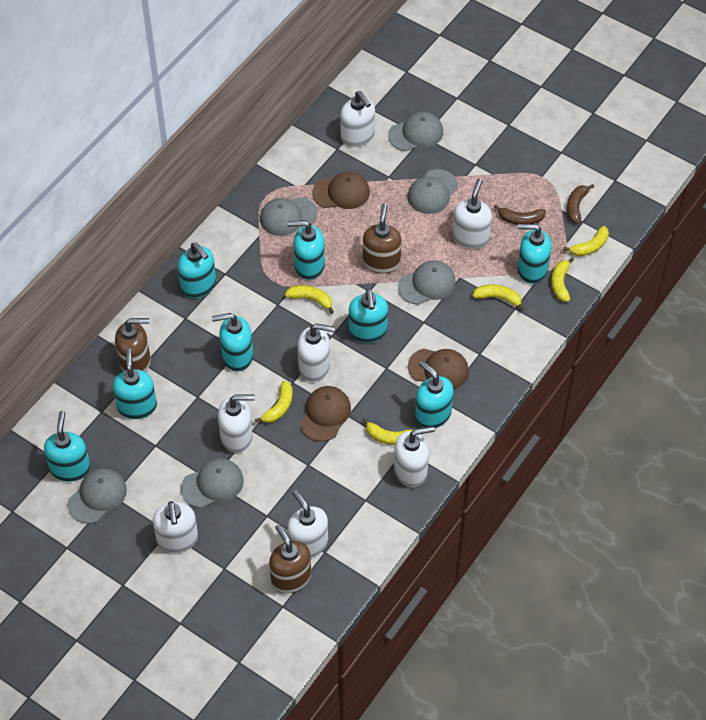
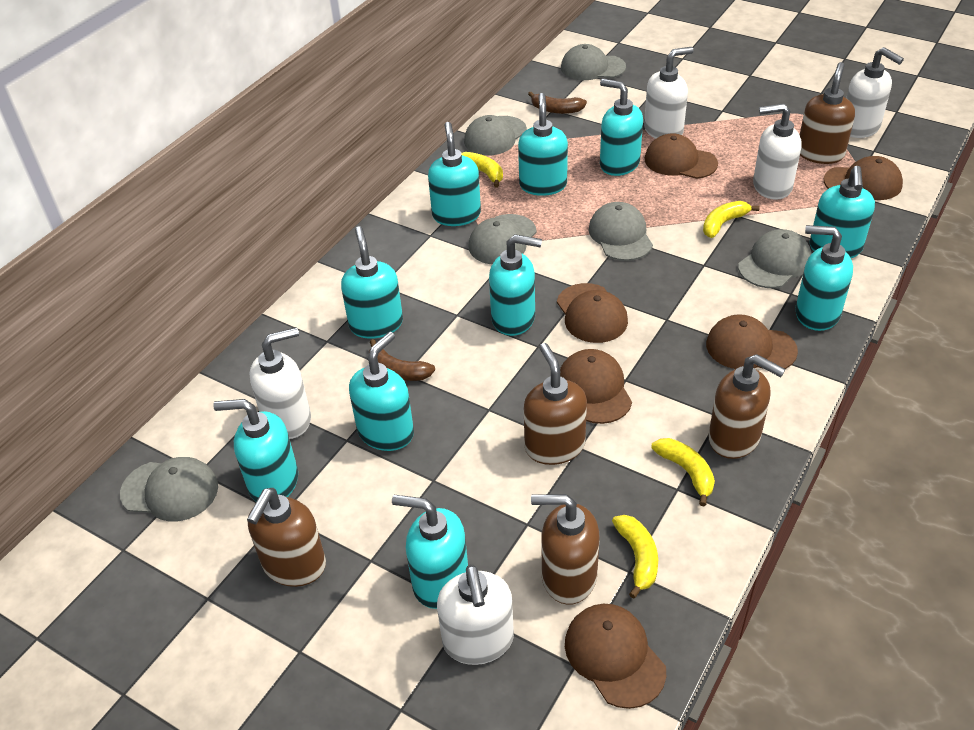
brown cap: [300,386,351,441] [312,172,370,209] [408,349,469,389] = 3 -> [557,283,628,343] [560,349,632,424] [565,604,666,709] [645,133,718,179] [706,314,798,369] [824,156,903,200] = 6
brown soap dispenser: [115,318,151,372] [269,524,311,593] [363,203,401,274] = 3 -> [247,488,326,587] [524,343,587,465] [531,494,600,605] [708,354,786,459] [800,62,855,164] = 5
turquoise soap dispenser: [44,411,90,482] [113,348,157,419] [178,243,216,298] [212,313,253,372] [287,220,325,280] [349,289,388,343] [415,361,453,428] [518,224,551,284] = 8 -> [213,399,298,502] [341,226,403,339] [349,332,414,451] [392,495,468,609] [428,122,481,226] [489,234,542,336] [518,93,568,196] [600,79,643,176] [795,225,853,331] [810,166,875,258] = 10
white soap dispenser: [153,501,198,553] [218,394,255,453] [287,490,328,558] [297,323,335,382] [340,91,375,147] [394,426,435,487] [452,179,492,249] = 7 -> [250,327,311,439] [437,565,514,665] [644,47,694,139] [753,103,802,200] [846,47,904,138] = 5
yellow banana: [255,381,293,423] [285,285,334,314] [363,417,413,445] [472,284,525,310] [551,257,574,302] [563,226,609,256] = 6 -> [461,152,503,188] [612,515,658,599] [651,438,715,506] [703,201,760,238] = 4

